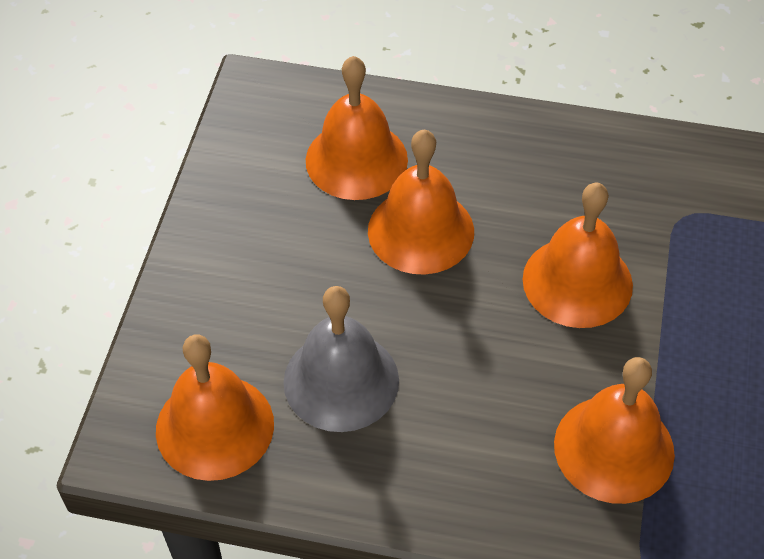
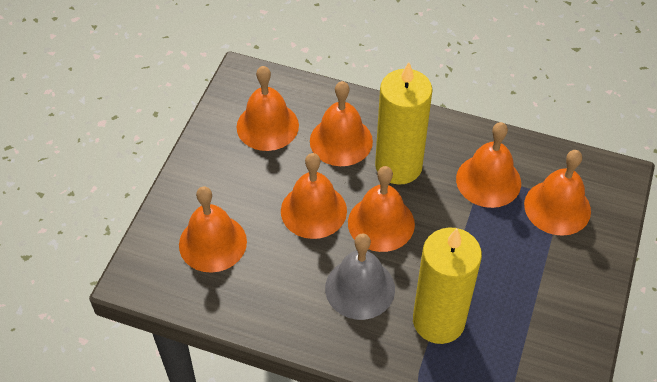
orange bell: [156,334,274,481] [306,56,408,200] [368,129,474,274] [523,183,633,328] [554,357,675,504] = 5 -> [179,186,247,273] [236,66,299,151] [281,153,347,239] [310,81,373,166] [348,166,415,252] [456,122,521,208] [524,150,591,236] = 7
yellow candle: none = 0 -> [375,62,433,185] [413,227,482,344] = 2

